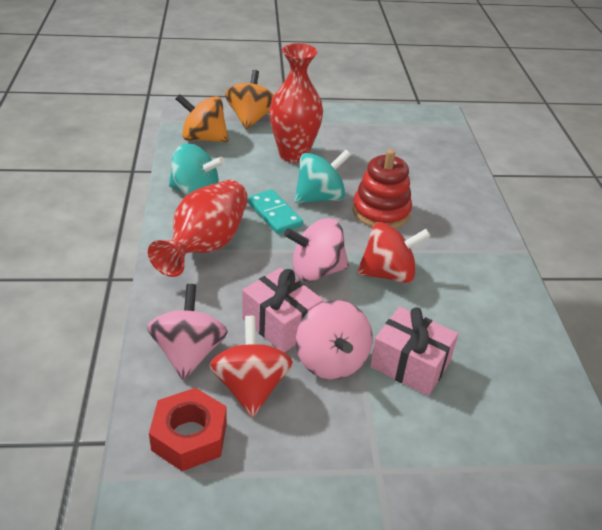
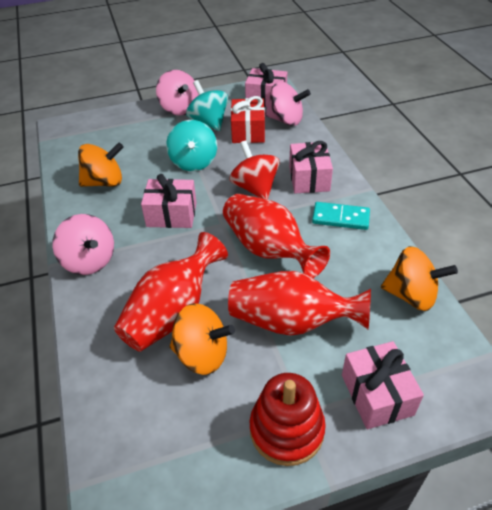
orange spinning top: [176,94,229,142] [225,70,274,130] = 2 -> [78,143,124,187] [170,303,235,375] [381,246,458,311] = 3
pink gift: [242,268,323,352] [370,307,458,396] = 2 -> [141,174,197,228] [245,63,287,107] [289,141,333,193] [342,341,424,429] = 4
red gift: none = 0 -> [231,96,265,143] = 1
red nut: [149,388,227,471] = 1 -> none = 0
red spinning top: [209,316,293,417] [357,222,431,283] = 2 -> [229,140,279,200] = 1
red vase: [148,180,248,277] [269,43,323,163] = 2 -> [114,232,228,352] [223,194,330,278] [228,271,371,336] = 3

